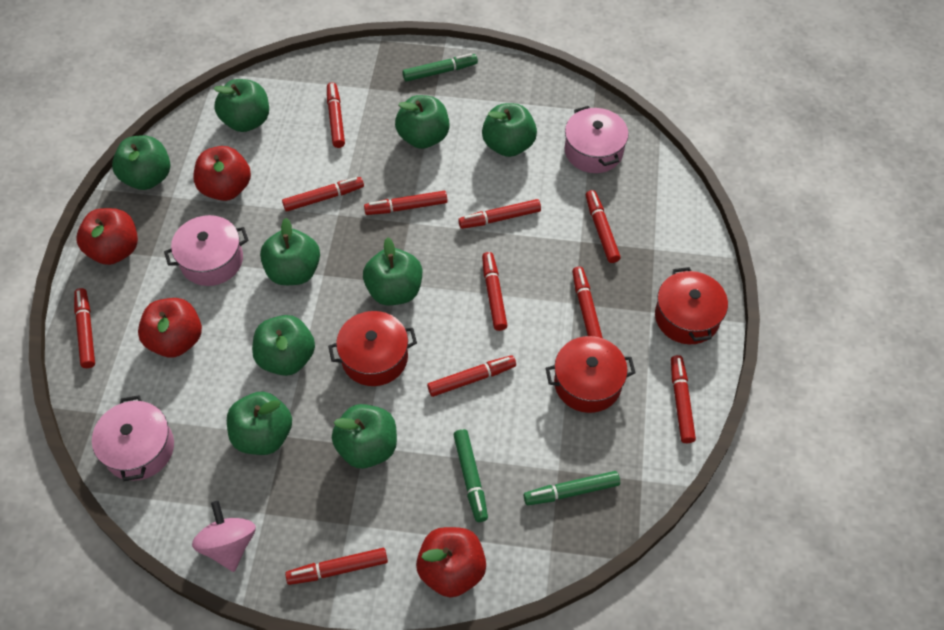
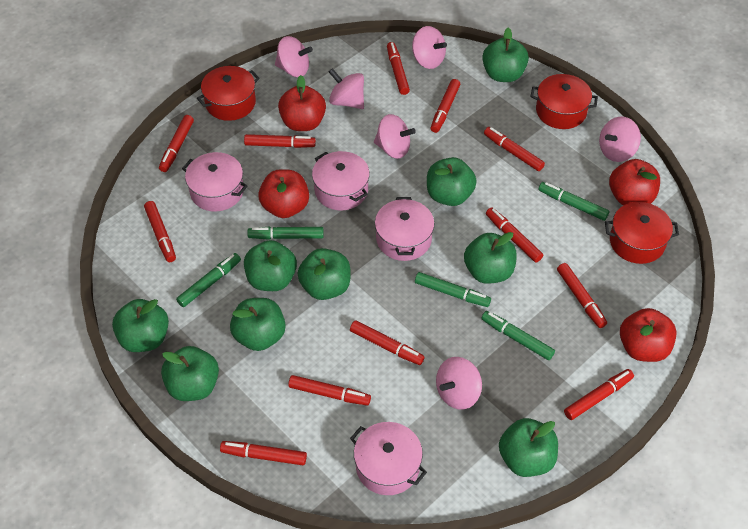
green marker: [403,53,478,82] [454,429,488,522] [524,471,620,505] = 3 -> [176,253,241,307] [247,227,324,240] [415,272,491,307] [481,311,555,360] [539,182,609,221] = 5
pink pot: [92,395,174,481] [164,215,249,286] [564,106,629,173] = 3 -> [182,152,248,212] [312,151,370,210] [350,422,427,495] [375,197,434,261] = 4
pink spinning top: [192,501,256,572] = 1 -> [275,36,313,77] [329,68,364,109] [374,114,416,159] [412,26,447,69] [436,357,482,410] [599,116,641,162] = 6
red marker: [74,288,95,368] [282,177,364,212] [285,548,388,585] [327,82,345,148] [364,191,448,215] [427,355,516,397] [458,199,541,229] [482,252,508,331] [572,267,603,338] [586,190,621,263] [671,355,696,443] = 11 -> [144,201,176,262] [159,115,194,172] [220,441,307,465] [244,134,316,148] [288,375,371,406] [350,321,425,365] [387,42,410,95] [430,79,460,133] [484,127,545,171] [486,207,543,262] [557,263,607,328] [564,369,634,420] = 12

